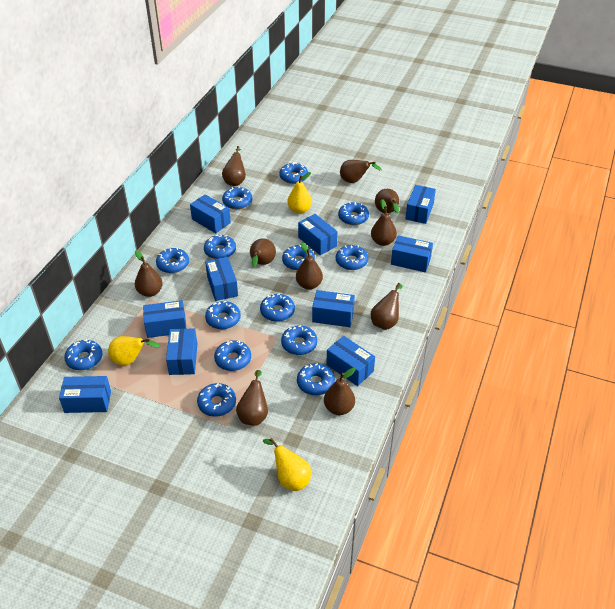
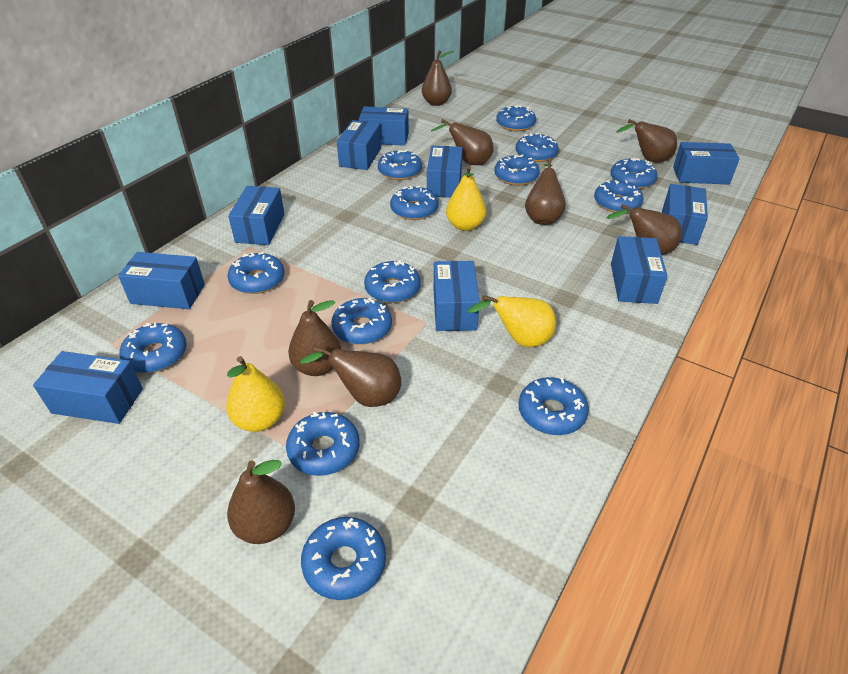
brown pear: [135,250,163,297] [222,146,246,186] [236,370,268,426] [250,238,276,267] [296,242,323,290] [324,368,355,415] [340,160,382,183] [371,199,397,246] [371,283,403,330] [375,189,399,213] = 10 -> [227,460,295,544] [288,300,341,376] [300,346,401,407] [422,51,453,106] [431,119,493,165] [525,158,566,225] [607,204,682,255] [616,119,677,162] = 8

